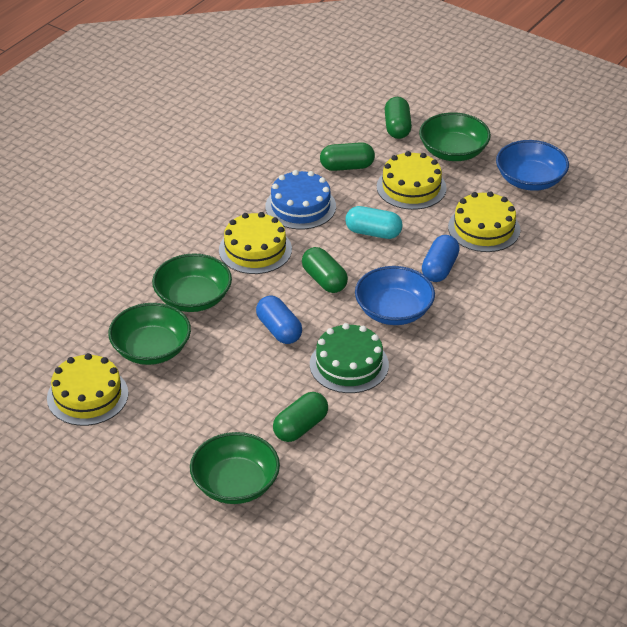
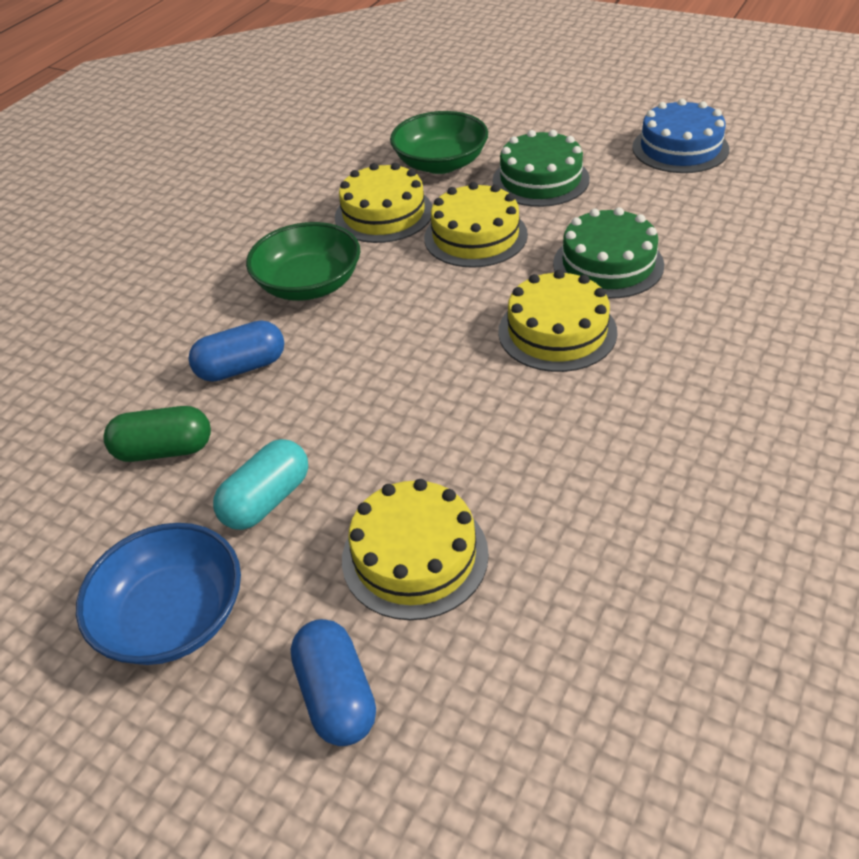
blue bowl: [355,266,435,325] [496,140,569,191] = 2 -> [76,523,241,665] = 1
green bowl: [108,303,191,365] [152,253,232,312] [190,432,280,504] [419,112,491,161] = 4 -> [246,222,360,301] [390,111,488,174] = 2
green cake: [310,323,389,393] = 1 -> [492,130,590,207] [553,207,664,299] = 2
green capsule: [273,392,328,442] [302,247,348,293] [320,142,375,171] [385,97,412,139] = 4 -> [103,406,211,462] = 1

